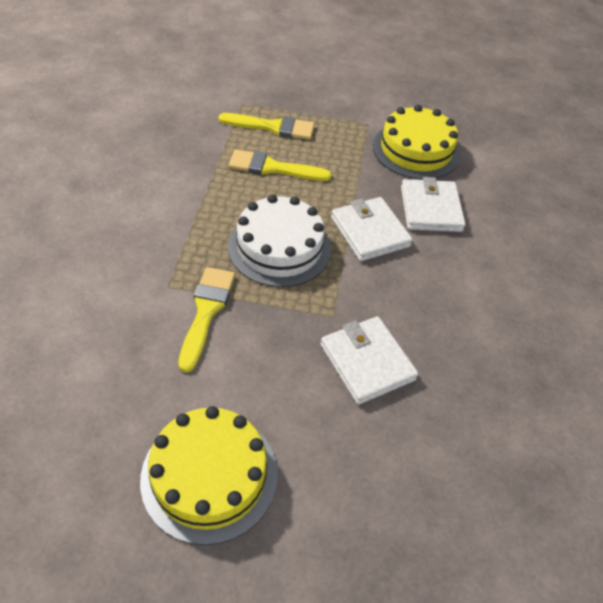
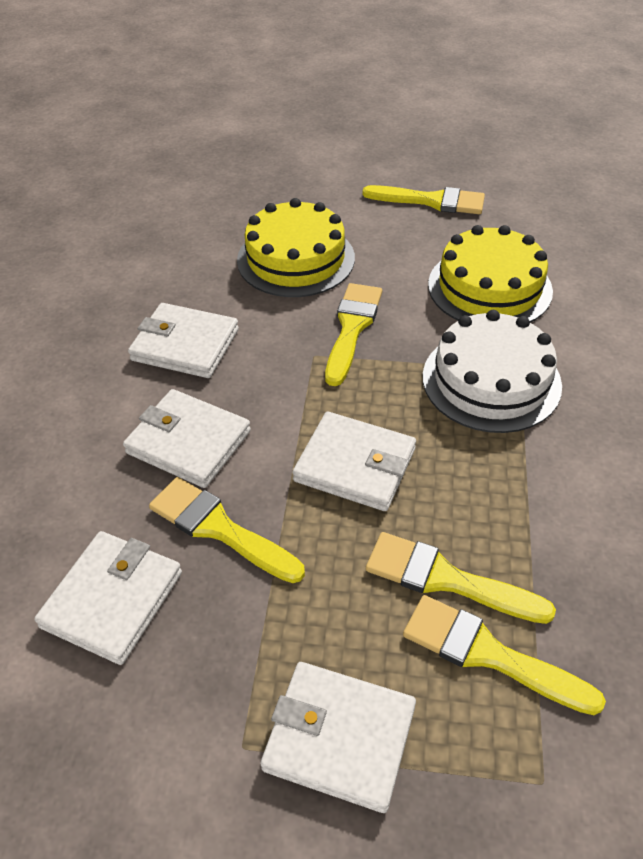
white wallet: [321,316,418,405] [331,197,413,261] [401,177,466,232] = 3 -> [34,531,182,665] [123,389,251,488] [128,303,239,378] [260,662,416,813] [293,411,416,511] = 5
yellow brush: [178,267,235,372] [218,113,314,140] [228,149,332,181] = 3 -> [149,477,305,583] [325,283,382,386] [363,185,485,214] [366,532,556,624] [403,595,606,715] = 5

